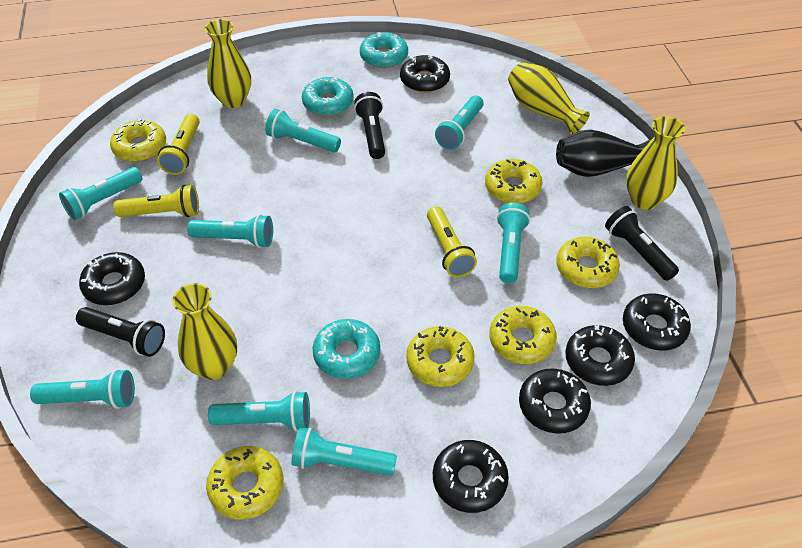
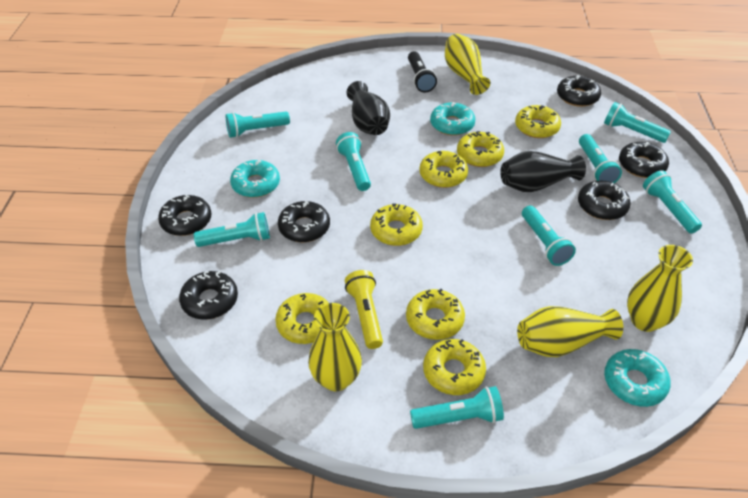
black flashlight: [76,307,165,357] [354,92,385,159] [605,206,679,281] = 3 -> [408,51,437,92] = 1
black vase: [556,130,651,177] = 1 -> [347,81,390,135] [500,151,586,192] = 2
yellow donut: [110,119,166,162] [206,446,284,520] [406,326,475,387] [485,159,542,203] [489,306,557,364] [556,237,620,288] = 6 -> [275,293,329,344] [370,203,423,246] [406,289,465,340] [419,151,468,188] [423,339,486,395] [457,131,504,167] [515,105,561,138] = 7
yellow flashlight: [113,185,199,217] [157,114,200,175] [427,206,477,277] = 3 -> [345,270,383,349] = 1

